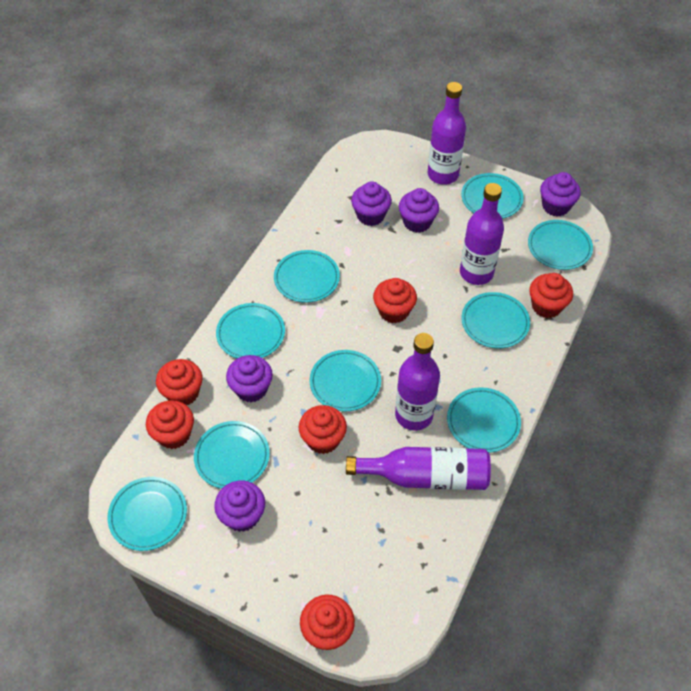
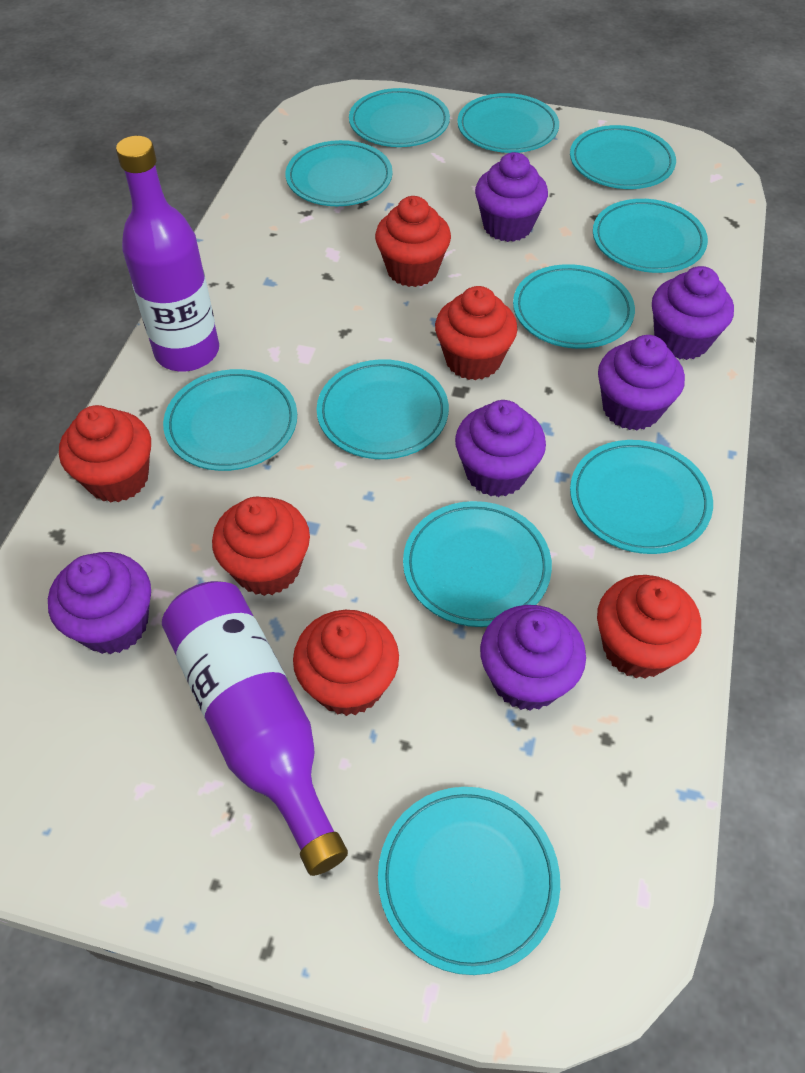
purple bottle: [346,447,491,490] [395,333,440,431] [427,82,466,185] [460,183,504,285] = 4 -> [116,136,219,371] [162,581,348,876] = 2
purple cupcake: [214,481,265,532] [226,355,273,402] [351,181,392,226] [399,188,439,233] [540,172,581,217] = 5 -> [48,552,151,654] [455,400,546,497] [475,152,548,242] [480,605,586,711] [598,335,685,430] [652,266,734,360] = 6
turquoise plate: [107,477,187,551] [194,421,270,489] [216,303,285,359] [274,250,340,303] [310,350,381,411] [447,387,521,453] [461,173,524,219] [461,292,530,348] [528,220,593,270] = 9 -> [163,369,297,471] [285,140,393,206] [317,359,449,459] [349,88,450,147] [378,787,560,975] [403,501,552,627] [457,93,559,153] [513,264,635,349] [570,125,676,189] [570,440,713,554] [593,199,708,273] = 11

